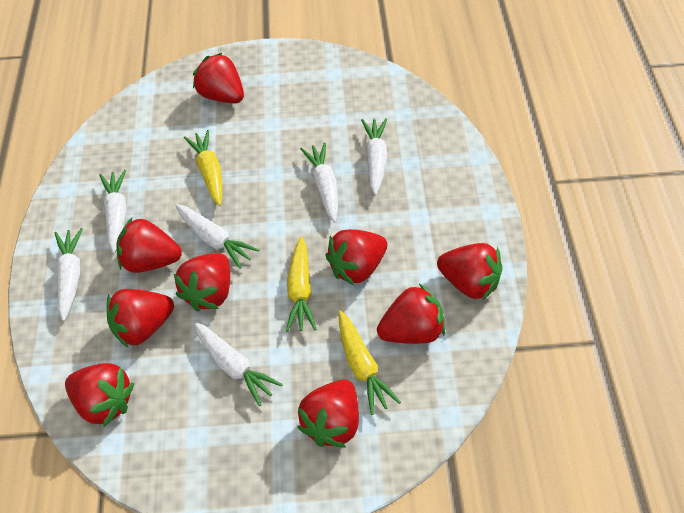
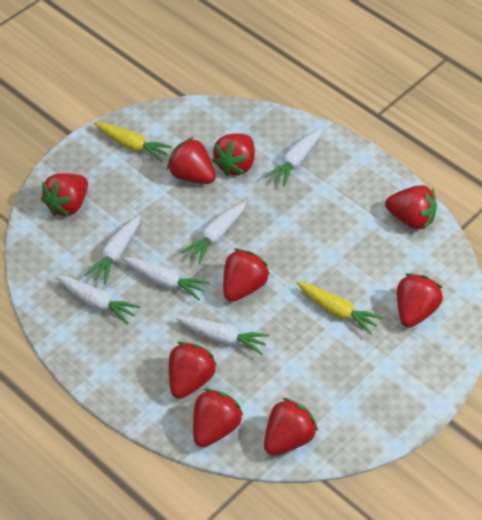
yellow carrot: [184,130,222,206] [286,236,317,332] [339,310,401,415] = 3 -> [94,122,172,162] [297,282,383,335] = 2

